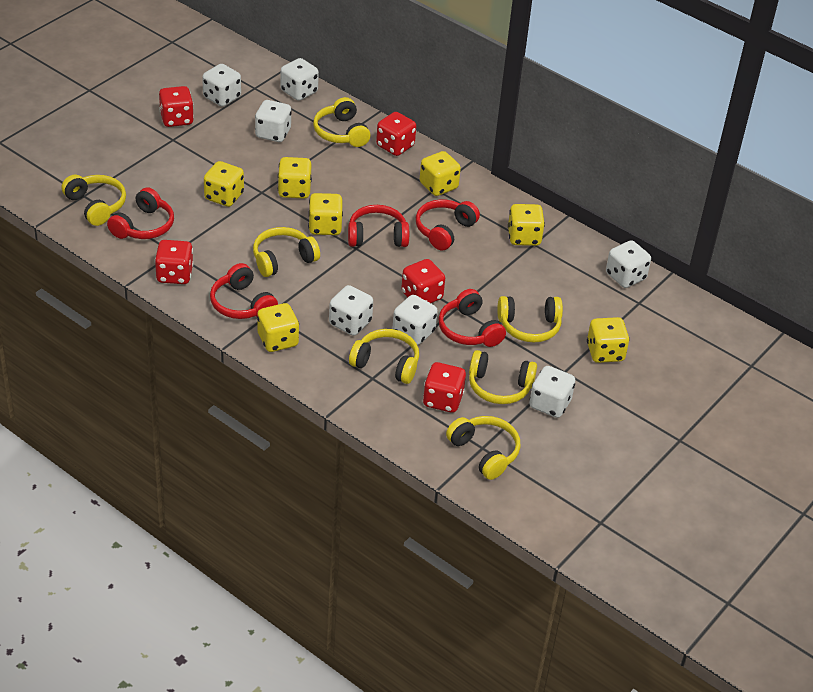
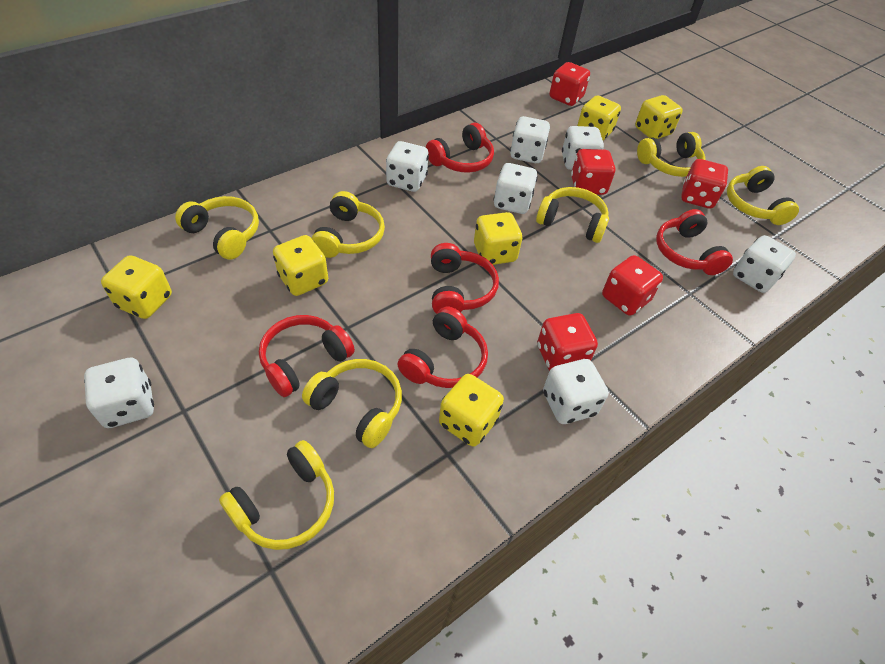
yellow dice: [204,161,244,207] [257,303,299,352] [278,157,312,199] [308,193,343,235] [420,151,461,196] [508,204,545,246] [587,317,630,363] = 7 -> [101,255,172,319] [273,235,328,296] [439,374,504,447] [474,212,522,265] [577,95,621,141] [635,95,683,139] = 6

